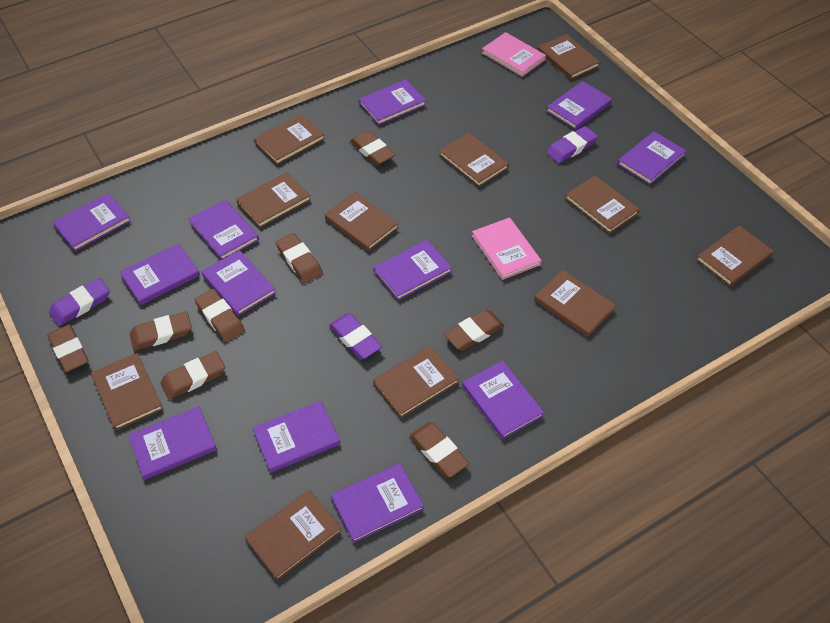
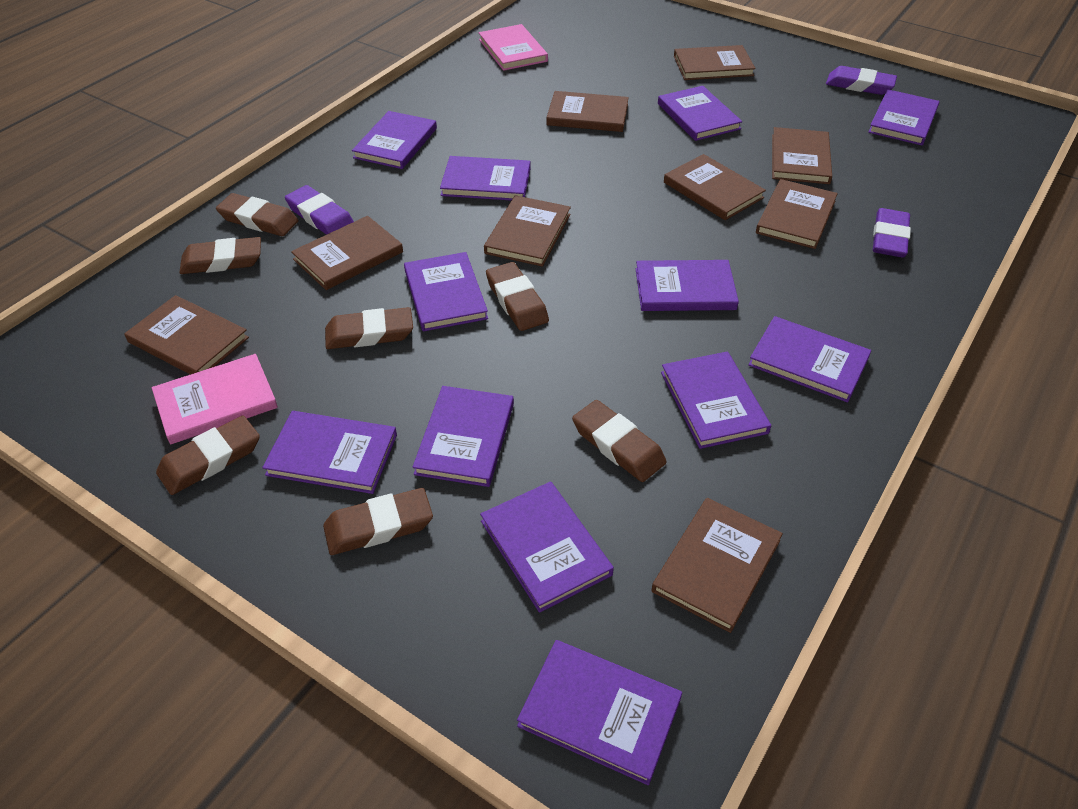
brown book: [91,353,163,431] [236,172,311,228] [245,490,342,581] [254,114,325,165] [325,192,399,251] [373,346,459,418] [440,133,509,187] [534,270,616,337] [538,34,600,80] [565,175,640,234] [696,225,774,287] = 11 -> [124,295,249,375] [291,216,403,290] [484,195,571,267] [546,91,629,132] [652,498,783,633] [664,154,766,220] [674,45,756,80] [756,179,838,249] [772,127,832,184] = 9
brown eraser: [47,324,89,372] [130,311,192,351] [160,351,225,399] [194,289,245,342] [276,233,323,283] [350,130,395,165] [410,422,469,478] [444,309,504,351] = 8 -> [156,416,260,495] [179,237,261,274] [216,193,298,236] [323,488,433,555] [325,307,413,349] [486,262,549,331] [572,400,667,482] = 7

